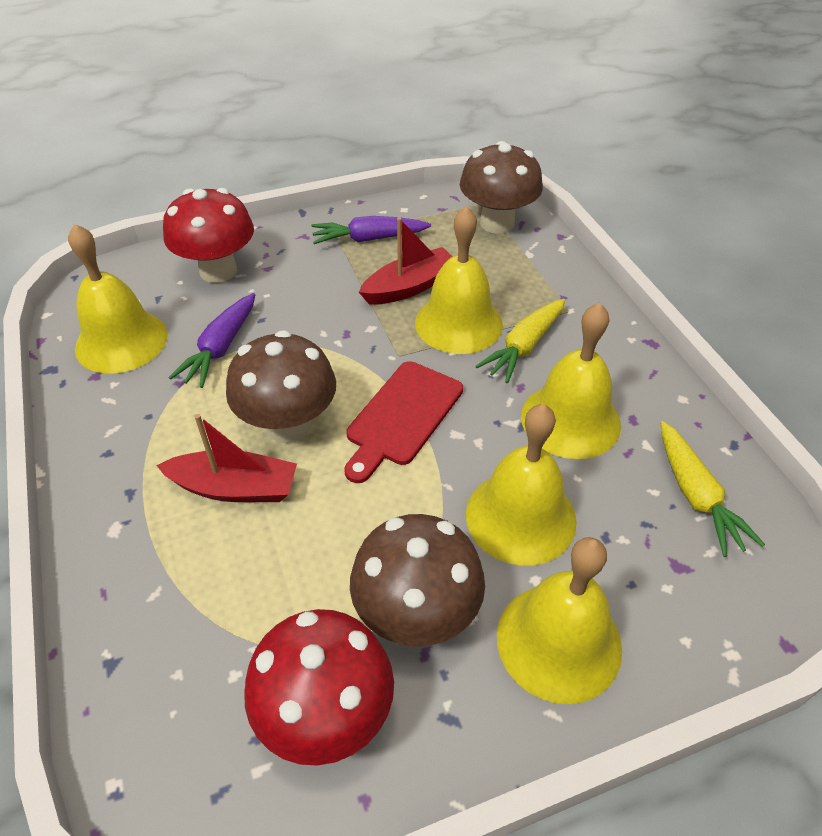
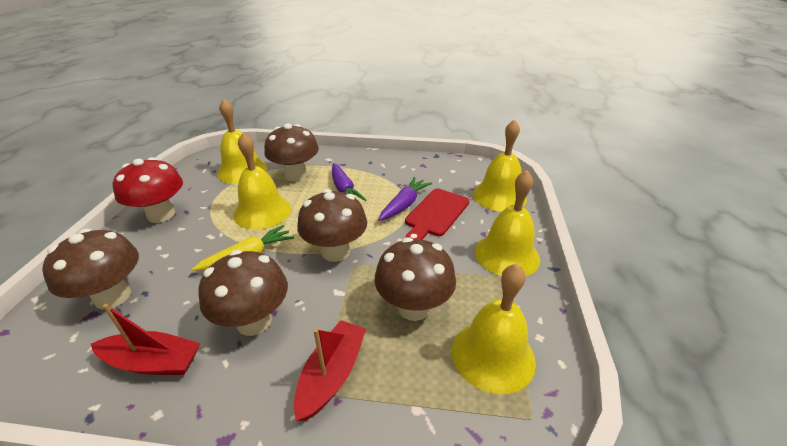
brown mushroom: [226,330,336,443] [350,514,485,646] [460,141,543,234] = 3 -> [42,229,139,309] [198,250,288,336] [264,123,319,181] [297,189,367,262] [375,237,456,321] = 5
red mushroom: [163,188,254,283] [244,609,394,766] = 2 -> [112,157,183,223] = 1
yellow carrot: [476,299,565,383] [660,421,765,557] = 2 -> [192,225,294,271] = 1

